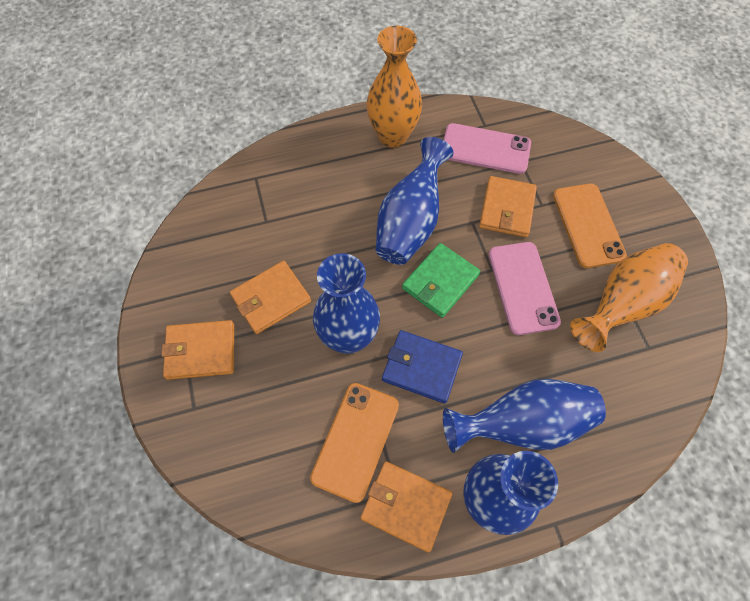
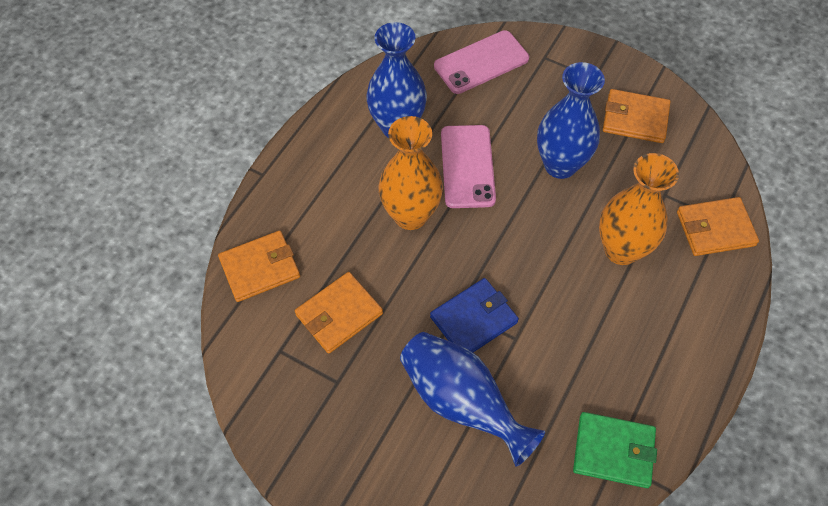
blue vase: [313,253,380,354] [376,137,454,265] [443,379,606,453] [463,451,558,535] = 4 -> [366,22,427,138] [400,332,545,467] [537,62,605,179] = 3
orange phone: [310,383,399,503] [553,184,627,268] = 2 -> none = 0

